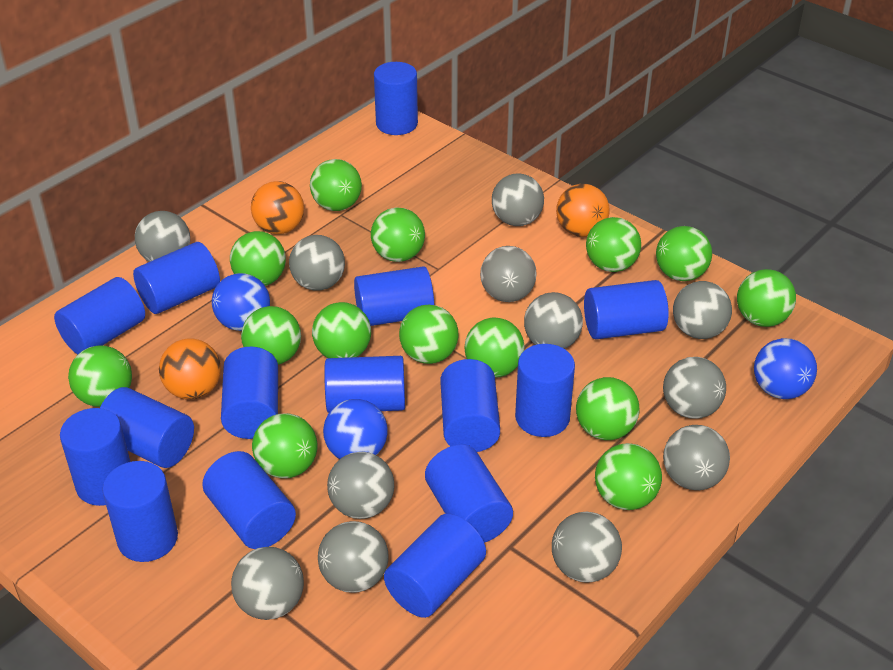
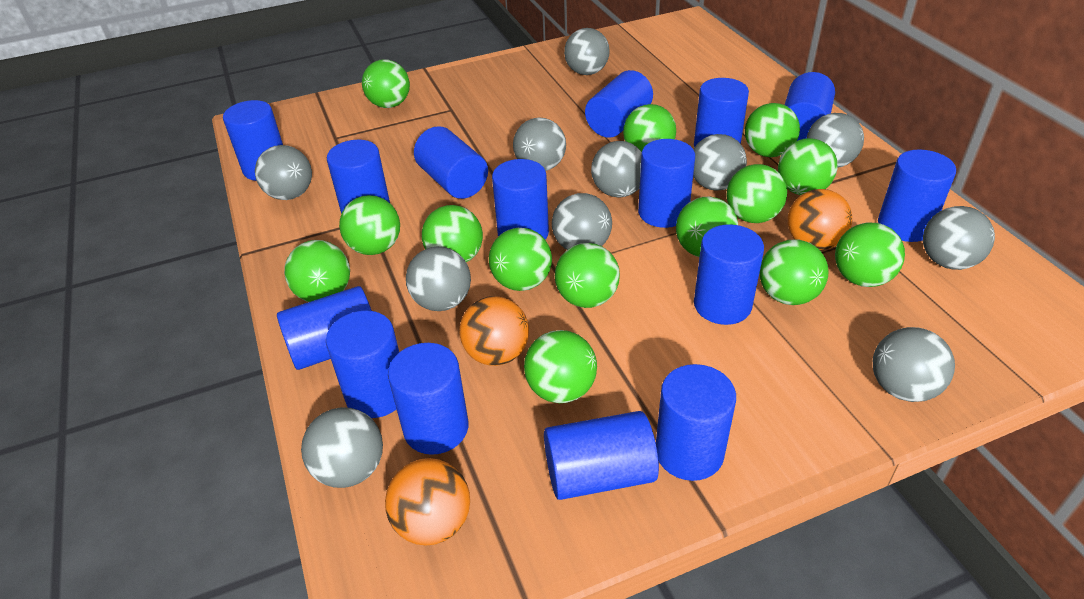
blue ball: [212,273,270,331] [323,399,388,459] [754,338,817,399] = 3 -> none = 0
grey ball: [135,211,190,262] [231,547,304,620] [289,235,345,290] [318,521,389,593] [327,452,394,519] [480,246,537,302] [492,173,544,226] [524,292,583,349] [552,511,622,583] [663,357,726,419] [663,425,730,490] [673,281,732,339] = 12 -> [255,145,312,200] [301,407,383,488] [406,247,471,311] [513,117,566,171] [552,193,612,250] [564,28,610,75] [591,141,641,197] [693,134,747,191] [806,113,864,168] [873,327,955,402] [923,206,995,270] = 11

